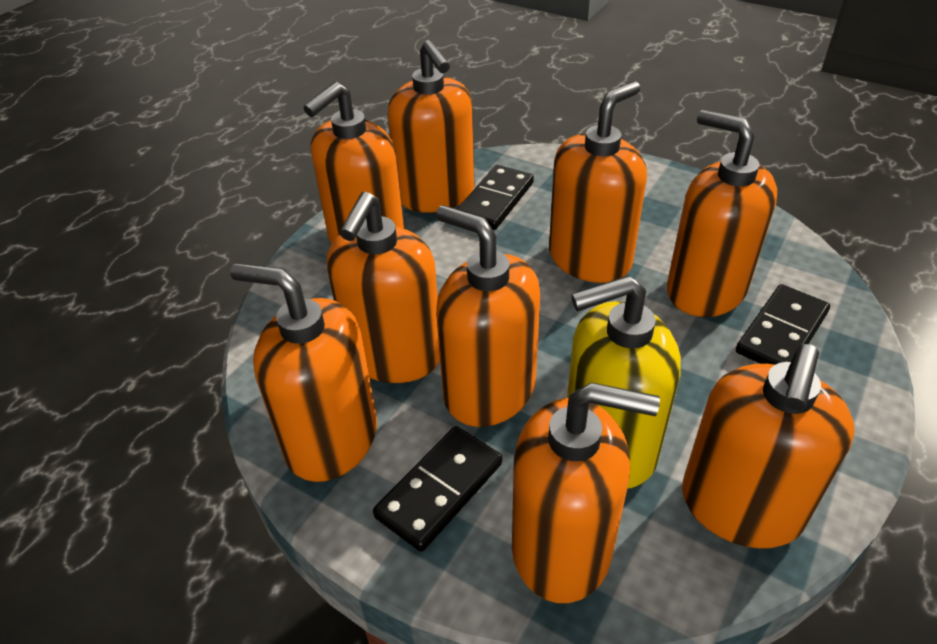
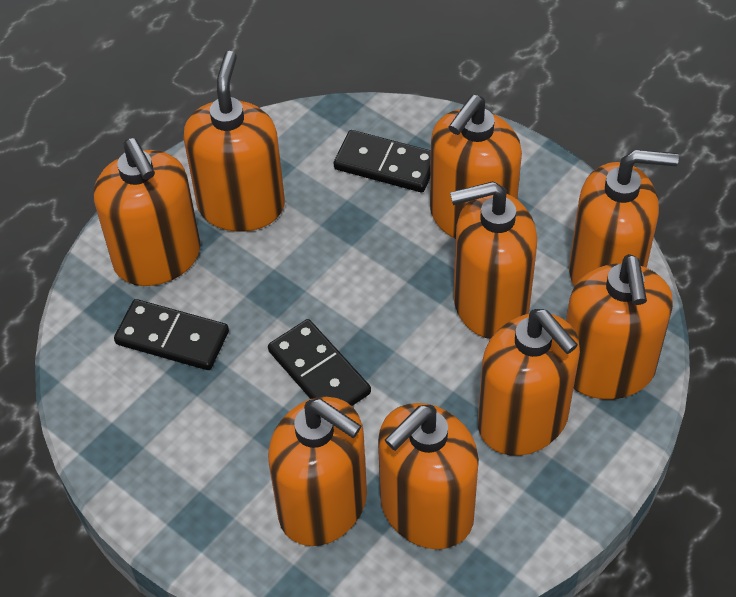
yellow soap dispenser: [567,275,681,489] = 1 -> none = 0

